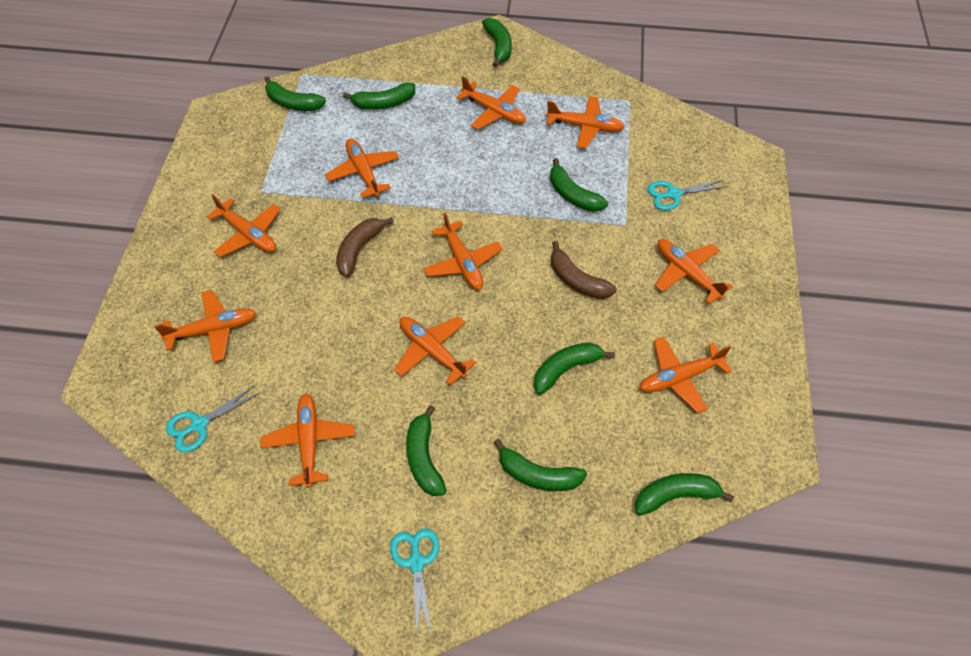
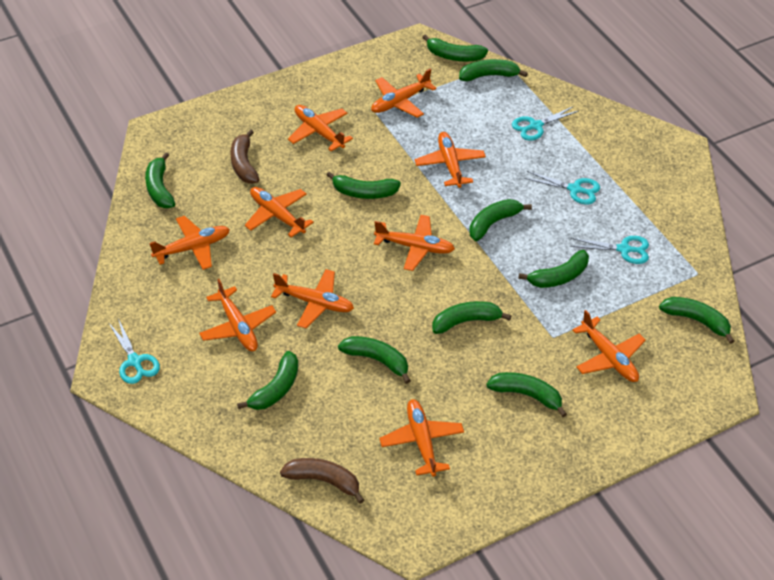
green banana: [264,76,326,111] [343,82,415,110] [406,405,446,496] [482,18,512,67] [493,439,587,491] [534,343,615,395] [550,158,608,212] [635,473,734,515] = 8 -> [145,153,175,208] [237,351,298,410] [327,171,401,199] [338,336,411,384] [422,35,488,62] [432,301,511,334] [459,59,528,81] [469,199,532,241] [486,372,567,417] [518,250,589,288] [659,297,734,344] = 11
turquoise scissors: [166,385,260,452] [390,529,439,638] [647,180,727,210] = 3 -> [109,318,160,384] [512,106,578,141] [524,171,600,204] [570,236,649,264] = 4

